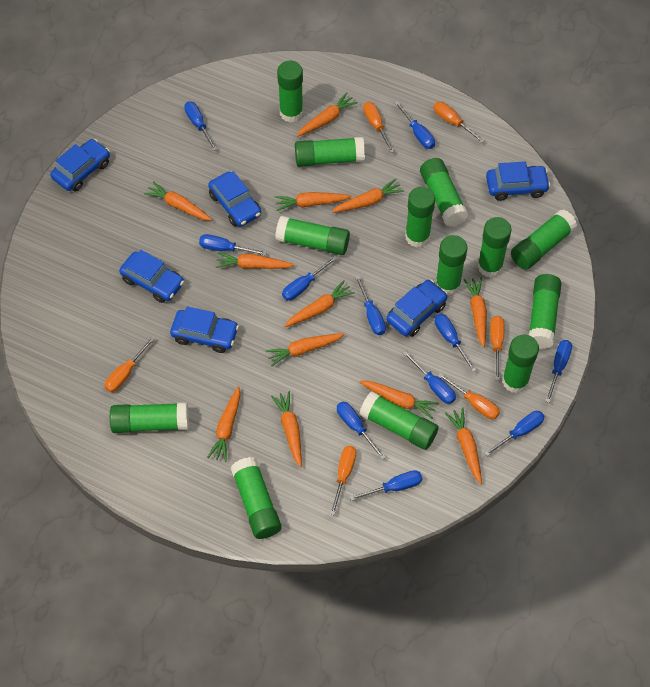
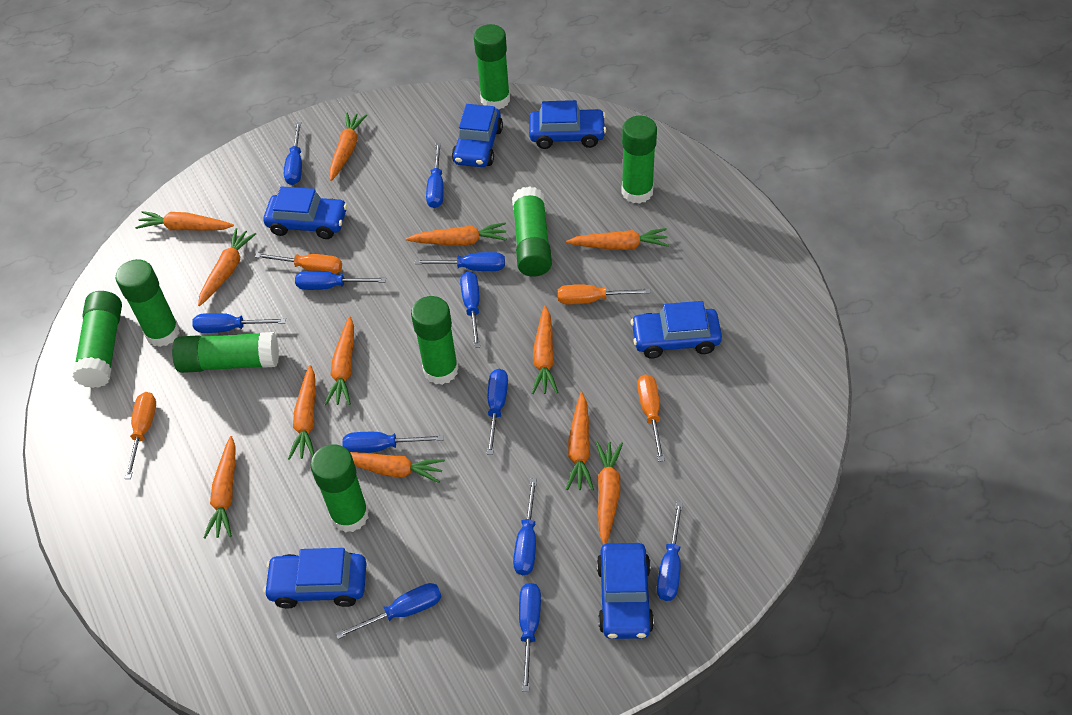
blue screwdriver: [184,101,217,151] [199,234,267,256] [282,256,337,301] [337,402,386,460] [350,470,422,501] [355,275,386,335] [395,101,435,149] [403,351,456,404] [435,314,476,372] [484,411,545,456] [545,340,572,403] = 11 -> [192,313,286,333] [284,122,302,185] [295,271,386,290] [336,583,442,639] [342,432,443,453] [415,252,505,271] [426,143,444,208] [460,272,480,348] [487,369,508,455] [513,478,537,575] [519,583,541,692] [657,502,683,601] = 12
green glue stick: [110,402,189,433] [231,457,282,539] [275,216,350,255] [277,61,303,122] [295,137,365,167] [359,391,438,450] [405,187,435,248] [420,158,469,227] [435,235,468,296] [478,217,512,278] [502,335,539,393] [511,209,577,270] [528,274,561,349] = 13 -> [72,291,122,388] [116,259,180,347] [172,332,279,373] [310,444,369,533] [411,296,459,385] [474,24,510,109] [512,186,552,277] [621,116,657,204] = 8
orange screwdriver: [105,337,155,392] [330,446,356,515] [363,102,394,153] [433,101,485,143] [438,373,500,419] [490,316,504,381] = 6 -> [124,392,156,479] [255,253,342,274] [558,284,650,304] [637,374,665,462] = 4

